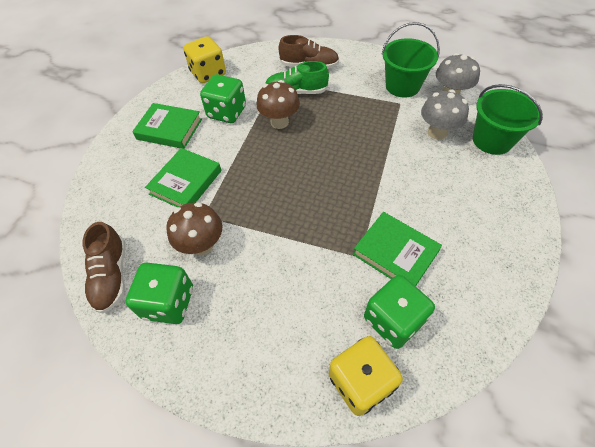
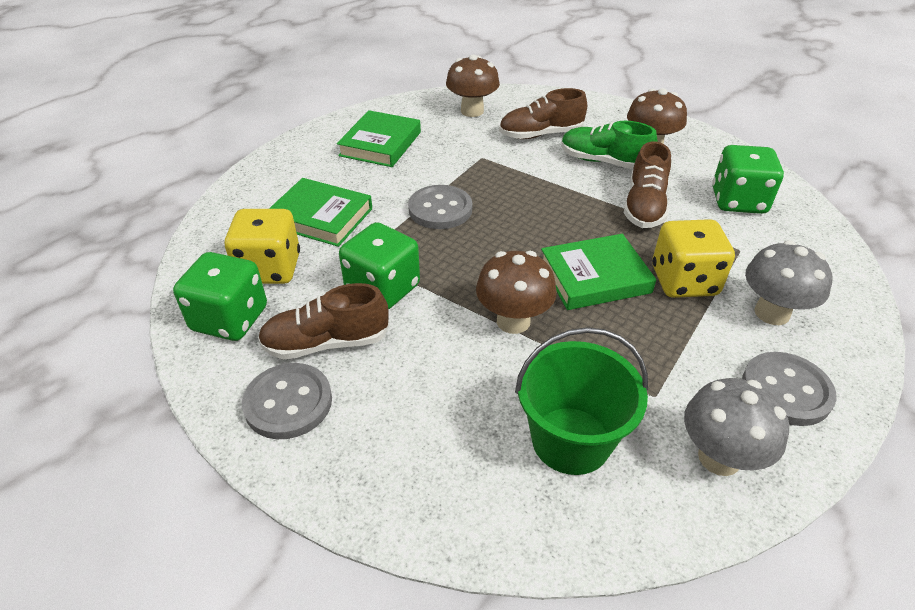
brown mushroom: [166,202,222,255] [256,80,300,129] = 2 -> [446,54,500,117] [476,251,557,334] [627,88,687,144] = 3
brown shoe: [83,222,125,313] [279,35,339,69] = 2 -> [258,283,390,359] [499,88,587,139] [624,141,671,228] = 3
green bucket: [382,22,440,98] [473,84,543,155] = 2 -> [515,327,648,475] = 1
grey button: none = 0 -> [242,363,332,439] [408,185,472,229] [742,352,837,426] = 3

